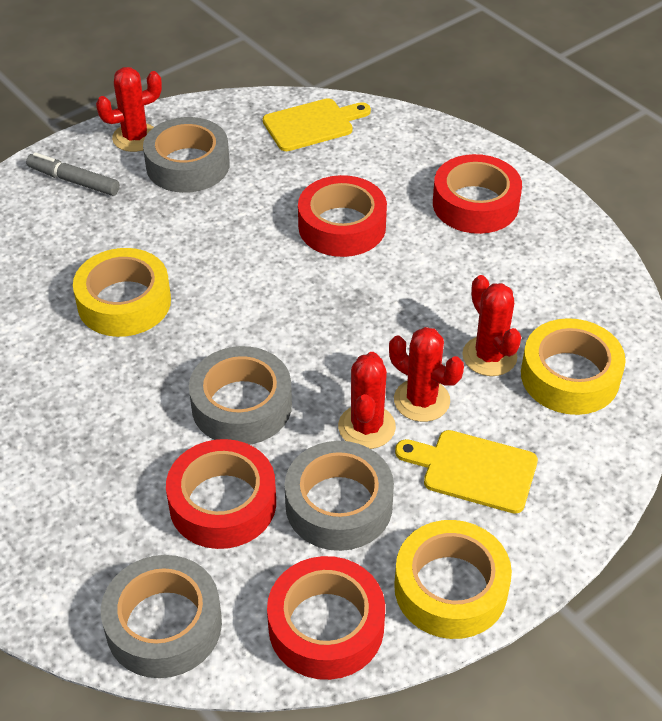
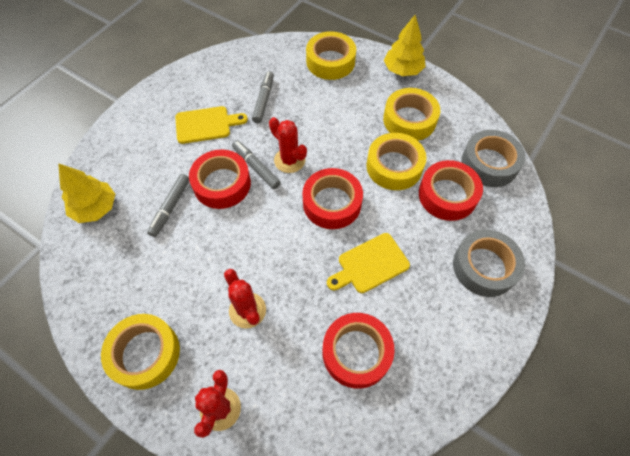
grey marker: [26,152,120,196] = 1 -> [147,174,189,237] [232,140,281,189] [252,71,274,123] = 3
grey tape: [101,555,222,678] [143,117,230,193] [189,346,292,445] [285,441,394,551] = 4 -> [453,230,525,297] [461,130,525,187] = 2
red cactus: [96,67,162,152] [338,352,396,449] [389,327,464,422] [462,275,521,376] = 4 -> [194,370,241,438] [224,269,266,329] [269,117,307,173] = 3
yellow tape: [73,248,171,337] [394,520,512,639] [521,318,626,415] = 3 -> [101,314,180,390] [306,31,356,80] [366,133,427,190] [383,88,440,141] = 4
yellow tree: none = 0 -> [58,163,115,223] [384,15,426,76] = 2

